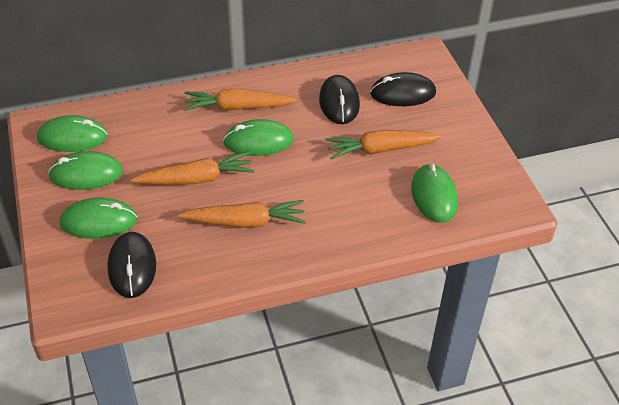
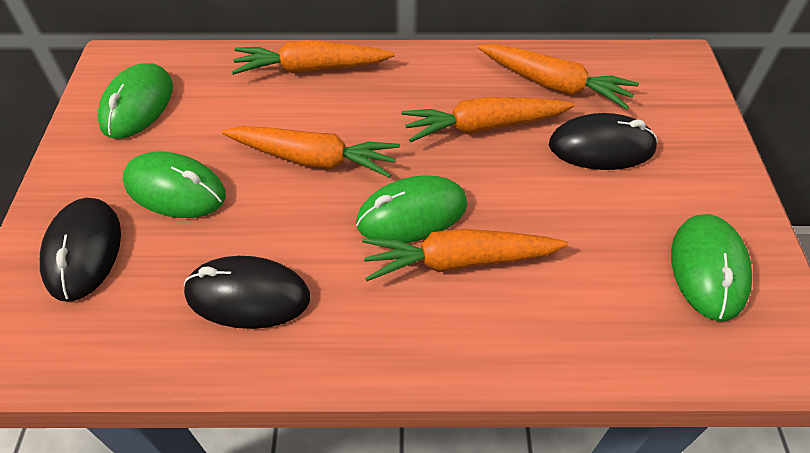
green mouse: [37,115,108,152] [48,151,123,190] [60,198,137,239] [223,119,294,156] [411,163,458,223] = 5 -> [97,63,173,139] [123,151,226,218] [356,175,467,243] [671,214,752,321] = 4
orange carrot: [131,151,255,185] [178,200,306,228] [184,89,297,111] [325,130,443,159] = 4 -> [222,126,400,178] [232,41,395,75] [362,229,568,281] [402,97,575,143] [478,44,639,110] = 5

